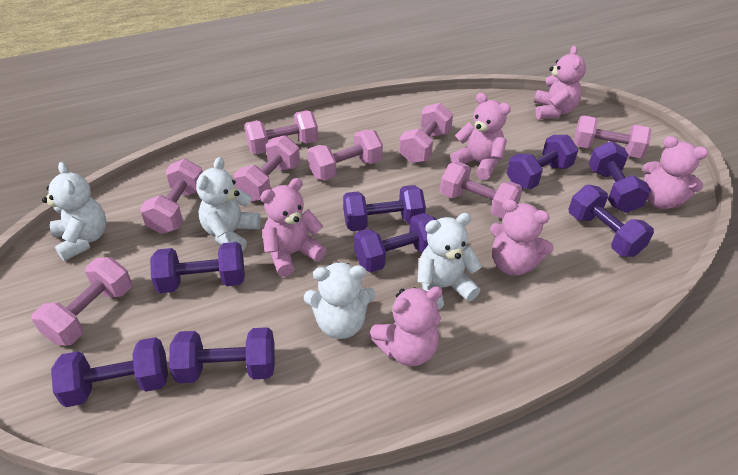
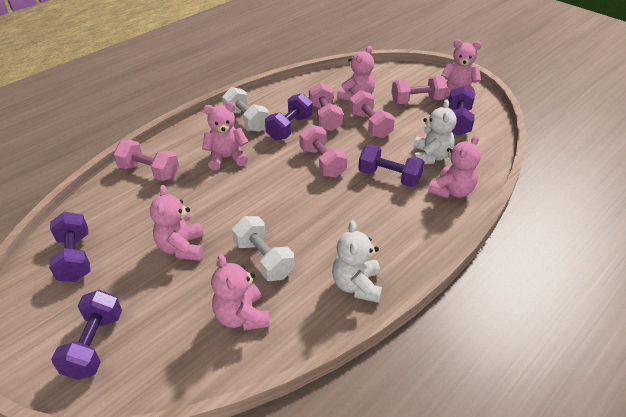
pink dumbbell: [32,257,132,346] [140,159,203,234] [234,135,300,202] [244,110,318,154] [307,130,383,181] [399,103,453,163] [440,162,523,219] [573,115,652,158] = 8 -> [114,140,179,181] [299,125,347,178] [309,82,343,131] [349,90,395,138] [391,76,448,104] = 5
purple dumbbell: [51,337,168,407] [150,242,245,293] [169,327,275,383] [343,185,426,231] [354,213,437,272] [507,135,578,189] [569,185,654,257] [589,141,651,213] = 8 -> [49,212,90,282] [51,290,122,380] [265,93,312,140] [358,144,424,187] [449,86,475,136] = 5
white dumbbell: none = 0 -> [222,87,269,132] [232,216,295,281] = 2
white teddy bear: [42,162,106,261] [196,157,261,252] [304,262,375,339] [417,213,482,310] = 4 -> [332,220,382,303] [413,100,457,164] = 2

